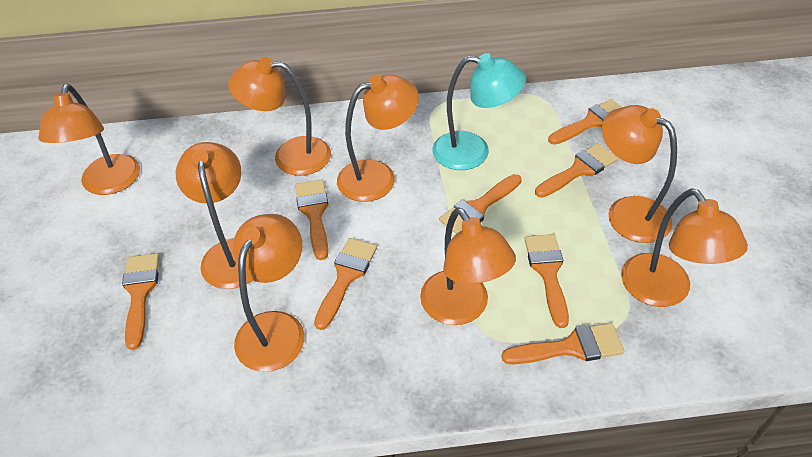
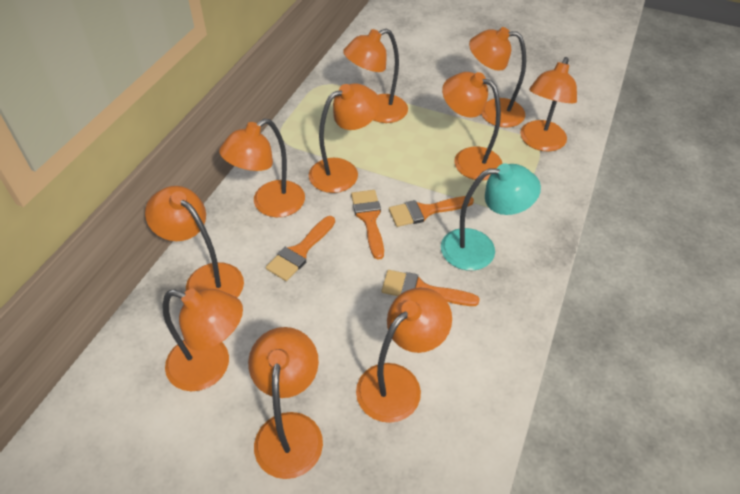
orange brush: [122,253,159,350] [295,180,328,260] [314,238,377,330] [439,174,522,234] [501,323,625,364] [525,234,569,328] [535,143,618,198] [548,99,622,145] = 8 -> [266,216,335,281] [351,190,384,260] [381,270,480,306] [389,196,474,227] = 4
orange lamp: [38,84,140,195] [176,142,253,289] [228,57,331,176] [233,214,304,372] [337,75,419,202] [420,207,516,325] [602,105,677,243] [621,188,748,307] = 8 -> [145,186,244,298] [163,289,243,391] [219,118,305,218] [248,327,323,479] [309,83,380,193] [343,29,408,123] [356,287,452,423] [442,72,503,180] [469,27,526,127] [520,57,577,151] = 10

